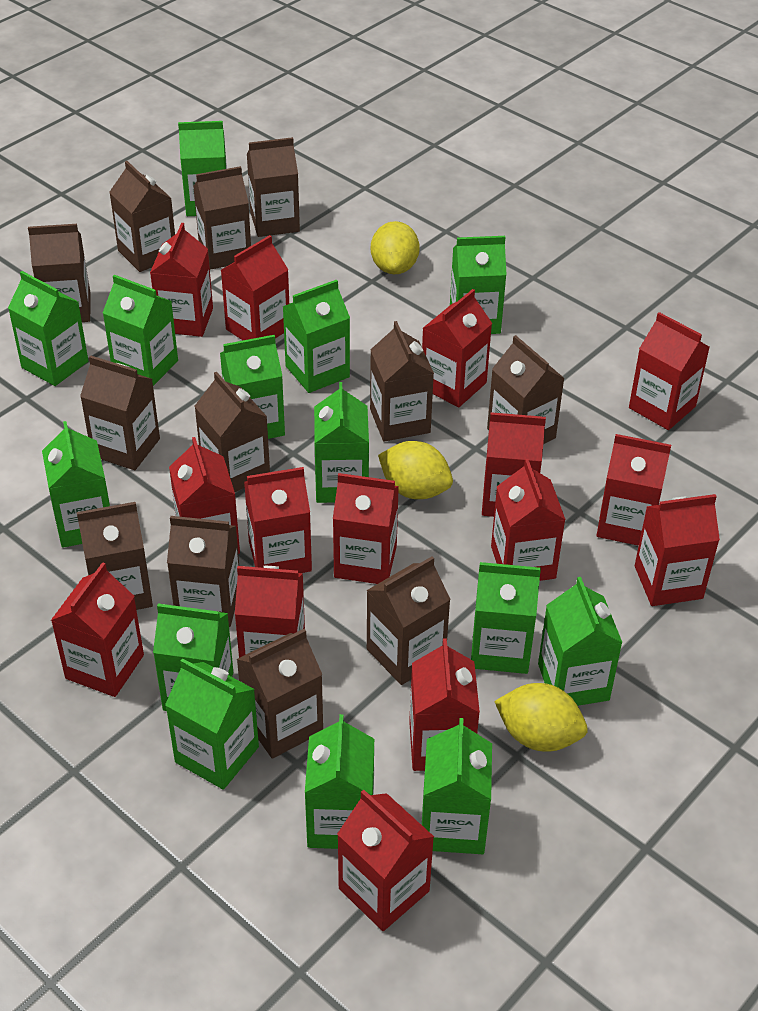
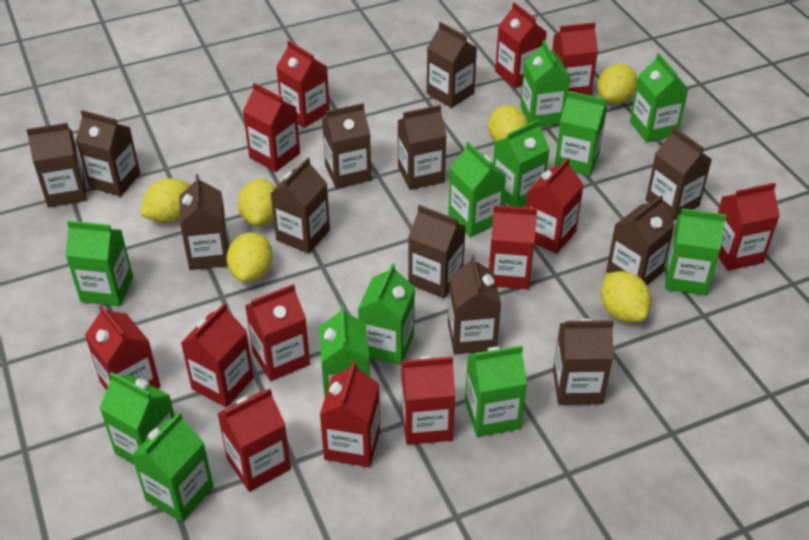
green carton: [8,271,88,386] [42,421,110,548] [103,275,178,386] [153,603,233,711] [165,658,259,790] [178,121,227,216] [220,335,285,439] [283,280,350,393] [305,714,374,849] [314,382,369,503] [421,718,492,854] [450,236,507,334] [471,562,541,674] [538,577,623,706] = 14 -> [65,220,133,306] [100,372,175,464] [131,412,214,522] [319,305,370,397] [358,263,415,365] [448,142,506,237] [465,345,527,437] [493,119,550,207] [520,40,570,126] [554,91,607,176] [630,53,688,142] [665,208,726,295] = 12
red carton: [51,562,144,697] [150,223,213,337] [169,437,240,554] [221,235,289,340] [235,566,305,658] [244,467,312,573] [333,473,399,584] [337,790,434,931] [409,638,480,771] [422,289,492,407] [482,412,546,517] [491,459,566,581] [597,434,671,546] [629,312,710,430] [635,494,720,606] = 15 -> [85,305,161,390] [181,303,254,408] [217,388,291,492] [243,83,300,172] [245,284,310,381] [276,41,330,128] [320,361,380,467] [401,356,455,445] [489,205,537,289] [495,2,547,88] [526,158,584,254] [552,22,598,96] [718,183,780,271] = 13
yellow lemon: [371,221,420,274] [378,441,453,499] [494,683,588,752] = 3 -> [140,178,191,223] [227,232,273,282] [238,179,276,226] [488,105,528,142] [597,64,637,104] [601,271,651,322] = 6

